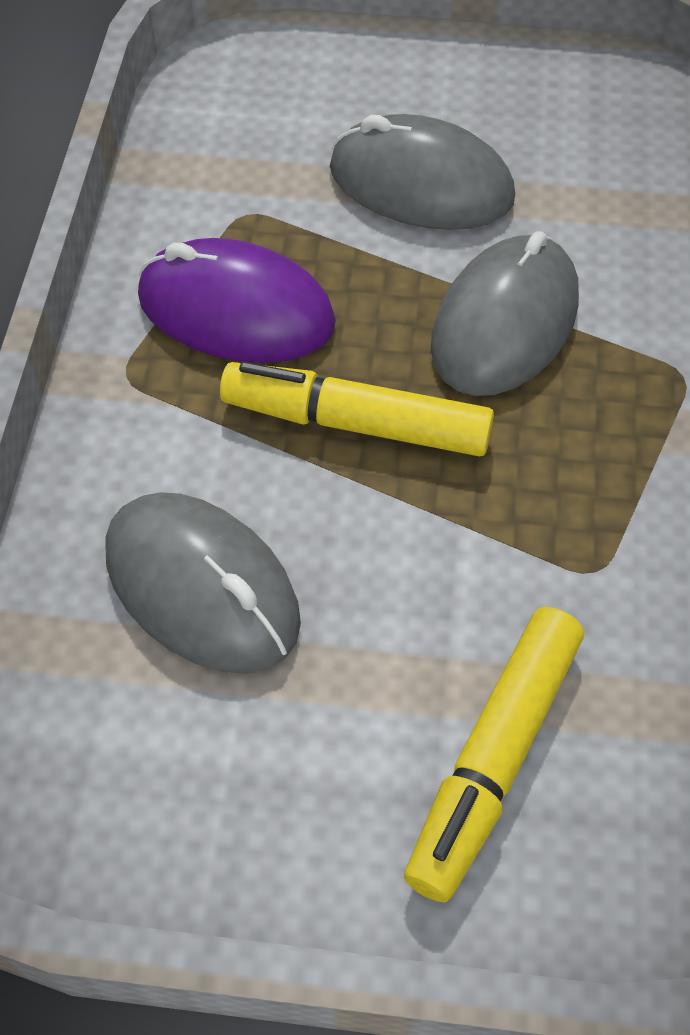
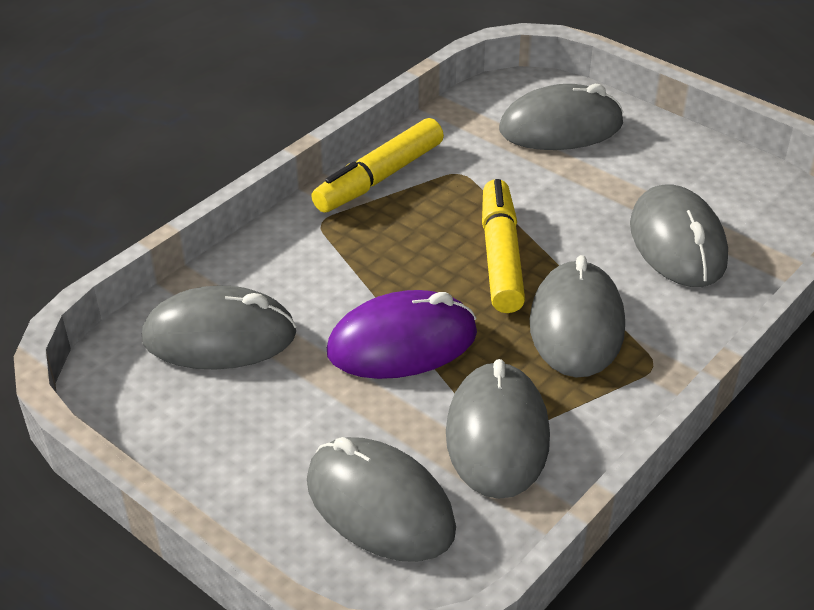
grey mouse: [105,492,301,674] [330,114,515,230] [431,231,579,396] = 3 -> [142,285,297,370] [307,437,456,562] [446,359,550,499] [499,84,623,150] [530,255,625,377] [630,185,728,287] = 6

